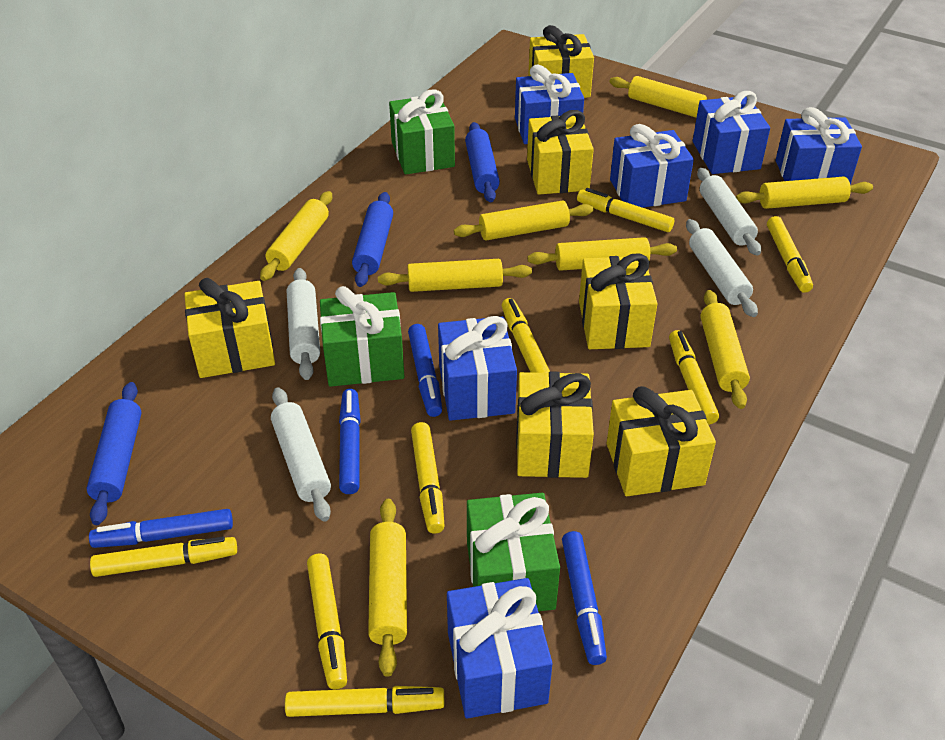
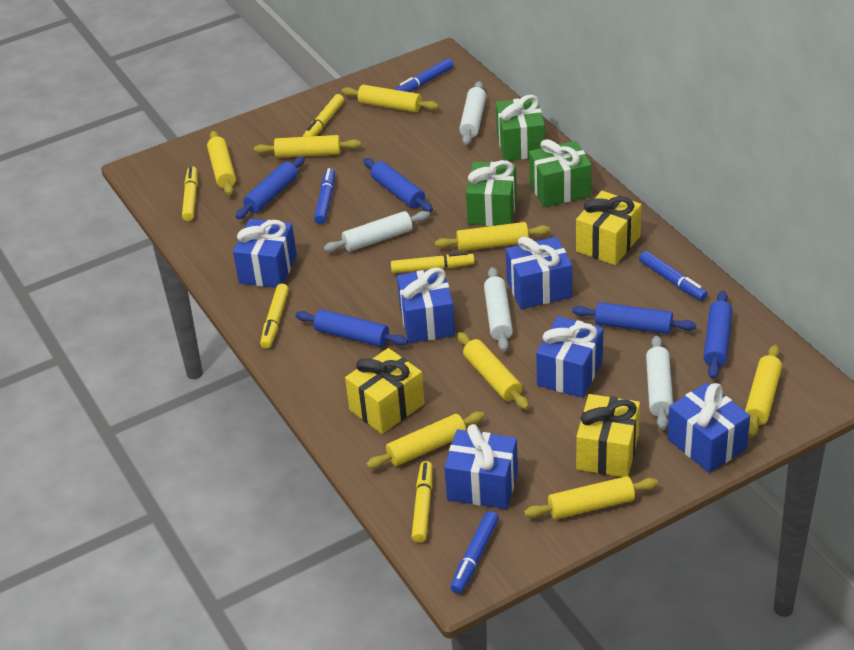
blue rolling pin: [86,382,141,525] [352,192,393,287] [465,122,500,202] = 3 -> [235,156,305,219] [295,309,408,347] [363,158,433,212] [572,302,696,334] [703,291,732,379] = 5
yellow gift: [184,278,275,378] [516,372,594,478] [527,110,594,195] [528,25,594,98] [579,253,658,349] [607,386,716,496] = 6 -> [345,348,425,434] [576,191,642,265] [576,394,640,477] = 3
yellow marker: [90,537,237,577] [285,686,445,717] [307,554,347,689] [411,422,445,534] [502,298,550,373] [577,188,674,232] [669,330,719,425] [767,216,813,293] = 8 -> [182,166,198,221] [260,284,289,349] [303,94,344,137] [391,252,475,273] [412,461,432,543] = 5

